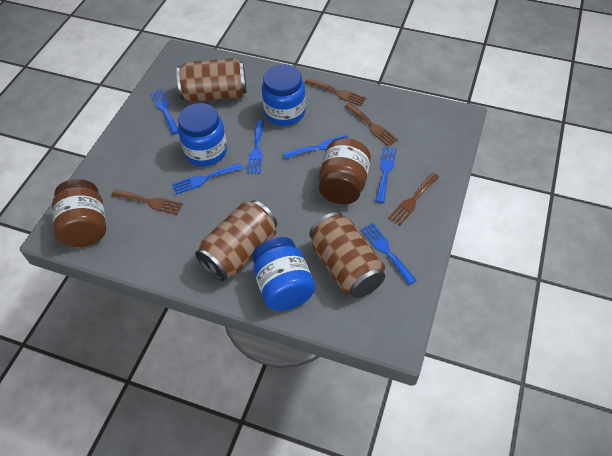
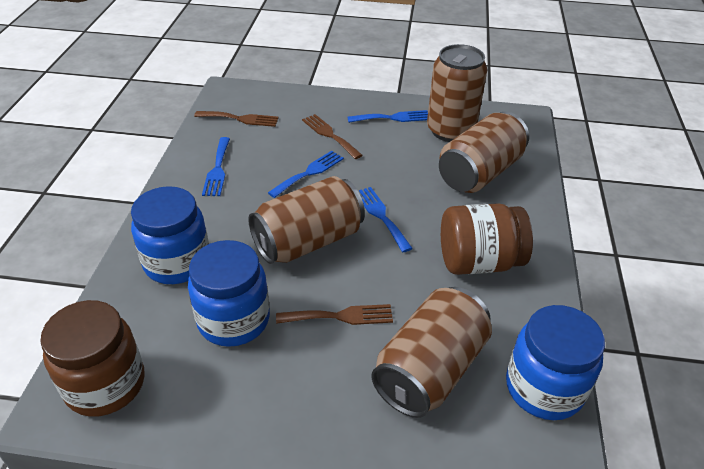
blue fork: [151,89,178,135] [172,163,243,194] [247,120,264,174] [283,135,349,159] [361,223,416,285] [376,147,397,203] = 6 -> [202,137,230,196] [268,151,344,198] [347,110,428,123] [359,187,413,252] = 4
brown can: [177,58,246,102] [195,200,277,281] [309,212,385,298] = 3 -> [248,176,365,264] [371,287,492,418] [427,44,487,142] [439,112,529,193] = 4
brown fork: [111,189,183,215] [305,78,366,106] [345,103,398,146] [388,173,439,225] = 4 -> [194,111,279,127] [276,304,393,325] [302,114,363,159] = 3

